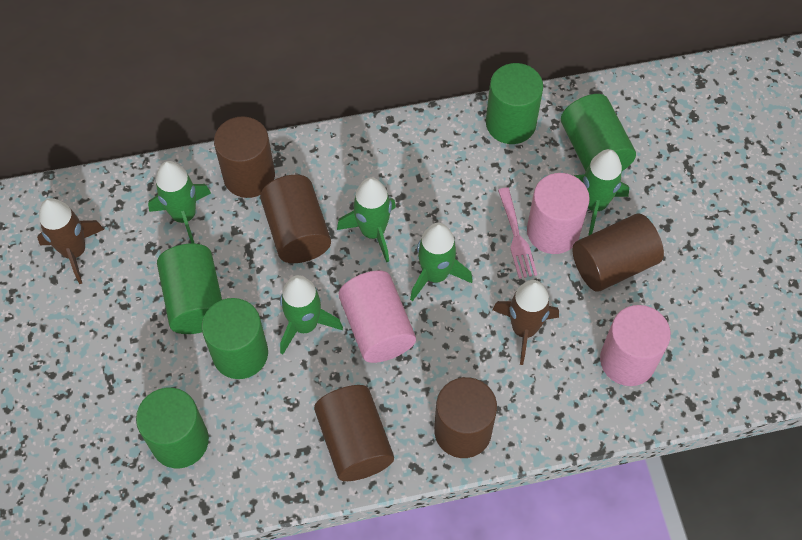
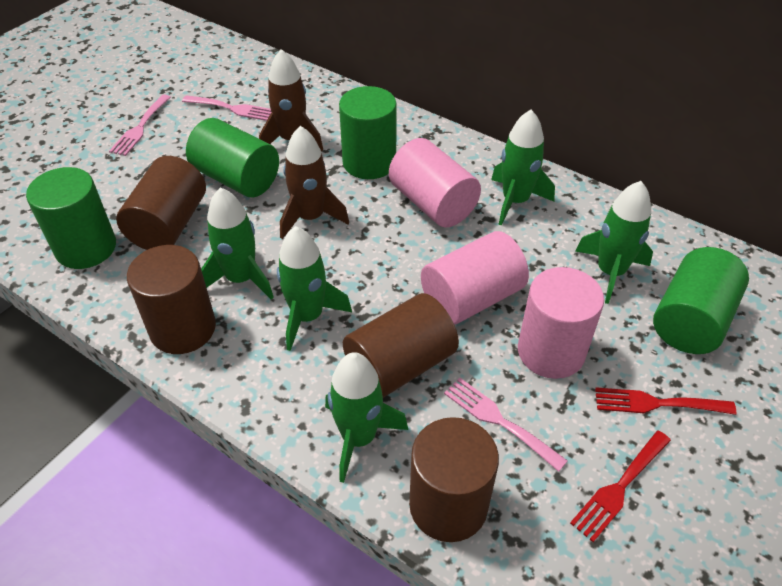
brown cylinder: [214,116,275,198] [260,175,331,263] [314,385,394,481] [434,377,497,458] [572,213,664,292] = 5 -> [116,156,206,250] [127,245,216,354] [343,293,459,398] [409,417,499,542] = 4
green cylinder: [136,388,209,468] [157,243,222,334] [202,298,268,379] [486,63,543,144] [561,94,636,171] = 5 -> [26,167,116,269] [186,118,279,197] [339,86,397,179] [653,247,749,354] = 4
pink fork: [498,187,537,279] = 1 -> [109,94,171,156] [182,95,271,121] [444,377,568,472] = 3
red fork: none = 0 -> [570,431,671,542] [595,387,736,415] = 2

